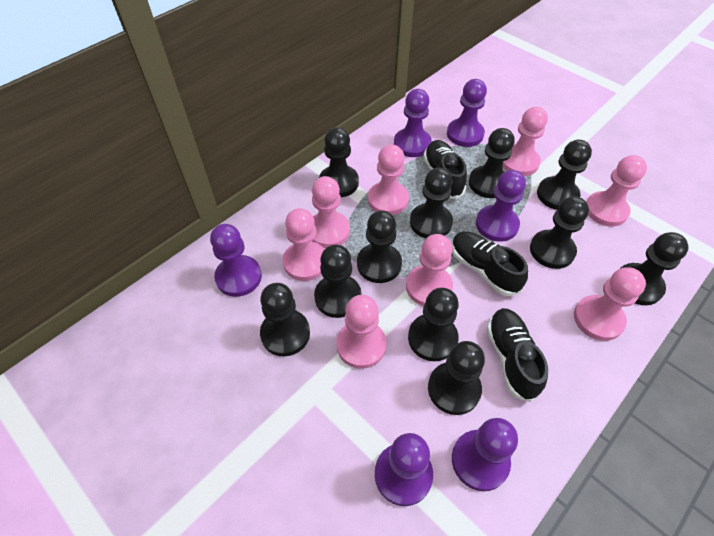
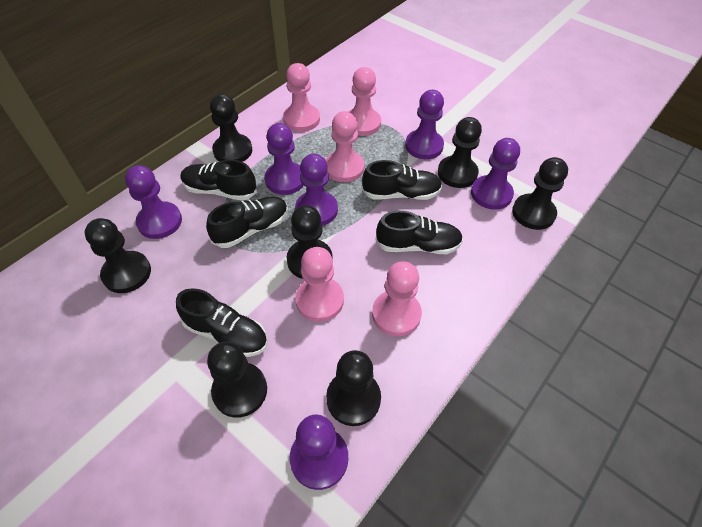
black pawn: [260,283,310,356] [314,245,361,318] [319,127,359,197] [357,210,402,283] [408,288,459,361] [410,168,453,238] [428,341,485,415] [469,128,515,198] [530,196,589,269] [537,140,592,210] [620,232,689,305] = 11 -> [85,218,151,293] [207,342,267,418] [210,94,252,162] [287,205,333,279] [326,350,381,426] [438,117,482,188] [512,157,568,230] = 7
black shoe: [423,140,467,199] [452,232,528,296] [487,308,548,402] = 3 -> [176,288,268,357] [180,160,257,201] [206,196,288,248] [362,160,442,200] [376,211,463,254] = 5
pink pawn: [283,208,324,281] [312,176,350,248] [336,295,387,369] [368,144,409,215] [406,234,453,306] [503,107,548,176] [574,267,646,341] [586,155,647,226] = 8 -> [283,63,320,132] [295,247,344,322] [326,111,364,182] [349,67,381,136] [372,261,422,336] = 5

